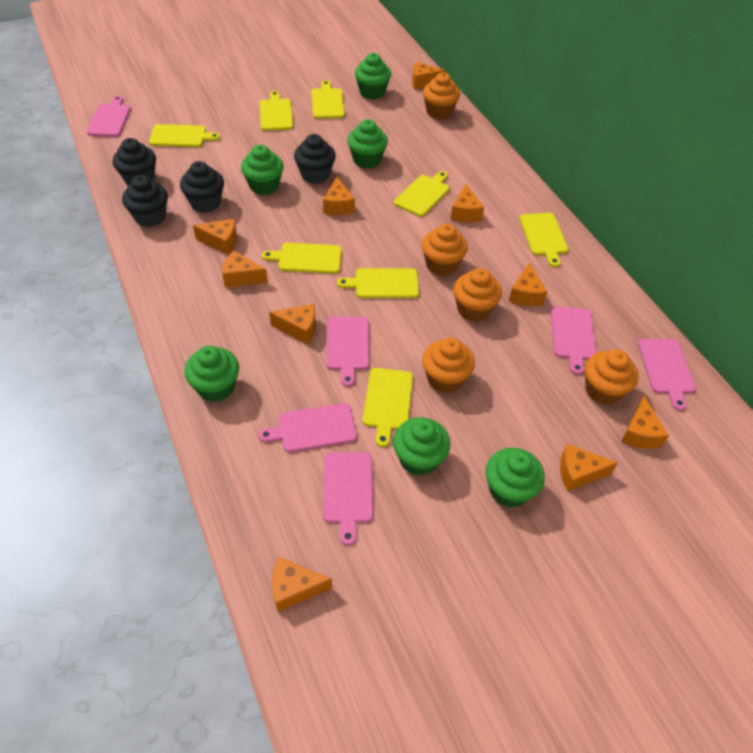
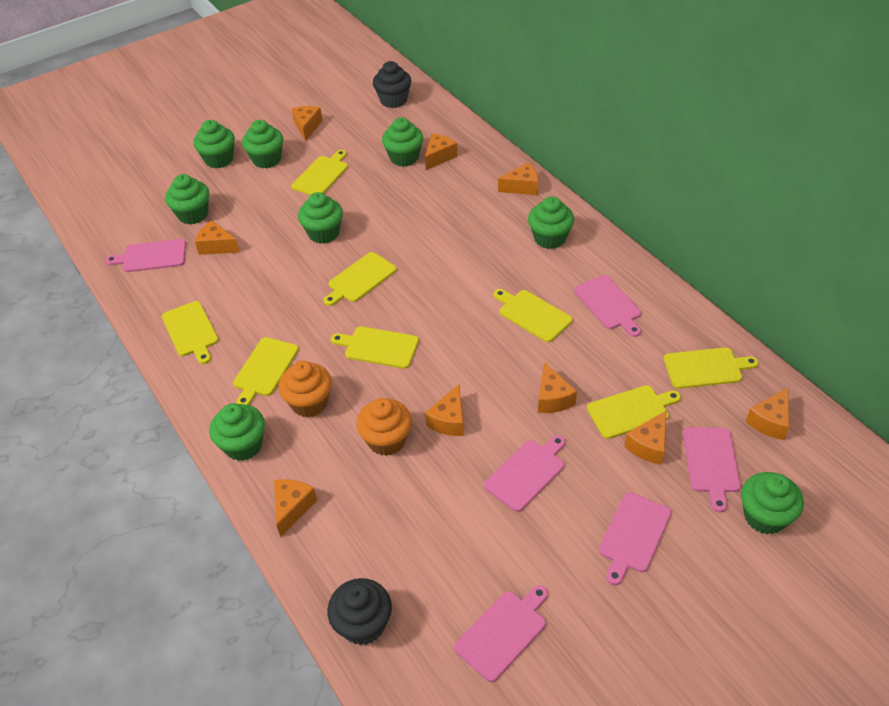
black cupcake: [113,138,156,186] [122,175,168,227] [180,161,224,213] [294,134,336,184] = 4 -> [327,578,392,645] [373,61,411,108] = 2
green cupcake: [184,346,239,402] [241,145,284,195] [347,119,388,169] [355,53,391,100] [393,417,450,476] [486,448,545,508] = 6 -> [165,174,209,224] [193,120,235,168] [209,403,265,461] [242,120,283,168] [298,192,343,244] [382,117,423,167] [528,196,574,249] [741,472,804,534] = 8
orange cheese: [193,219,237,254] [222,251,268,288] [269,304,316,344] [272,557,332,612] [323,177,355,215] [412,62,446,89] [450,184,484,223] [509,262,547,306] [560,444,618,491] [621,396,669,449] = 10 -> [195,221,240,255] [274,479,317,537] [292,106,323,141] [425,134,458,170] [425,384,464,436] [498,162,538,195] [538,362,577,413] [624,410,667,465] [746,388,789,440] = 9
orange cupcake: [422,224,468,276] [422,338,475,393] [423,73,460,120] [453,268,502,322] [585,350,639,405] = 5 -> [278,361,332,418] [356,398,412,456] = 2

